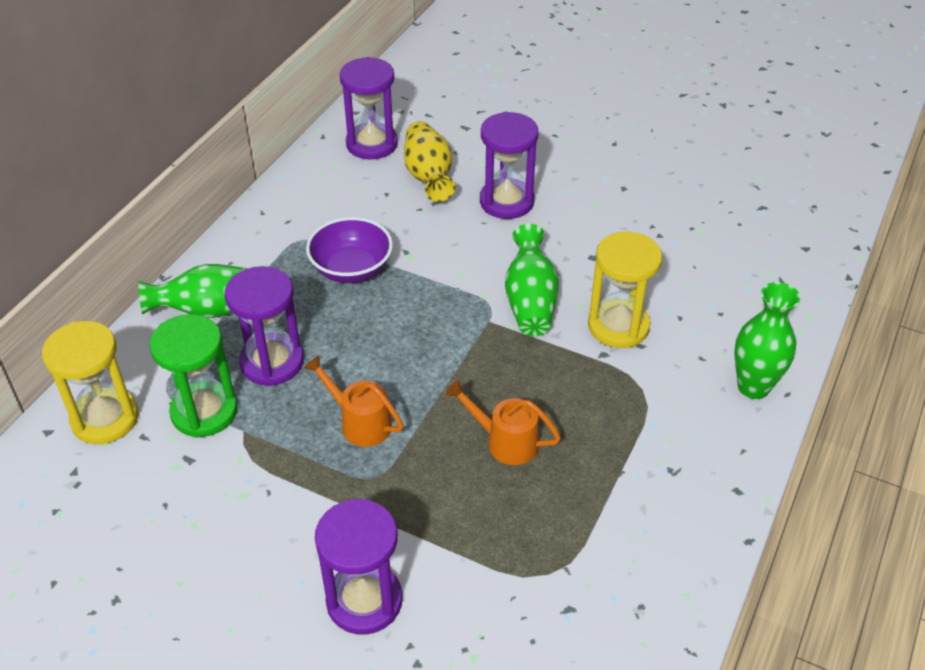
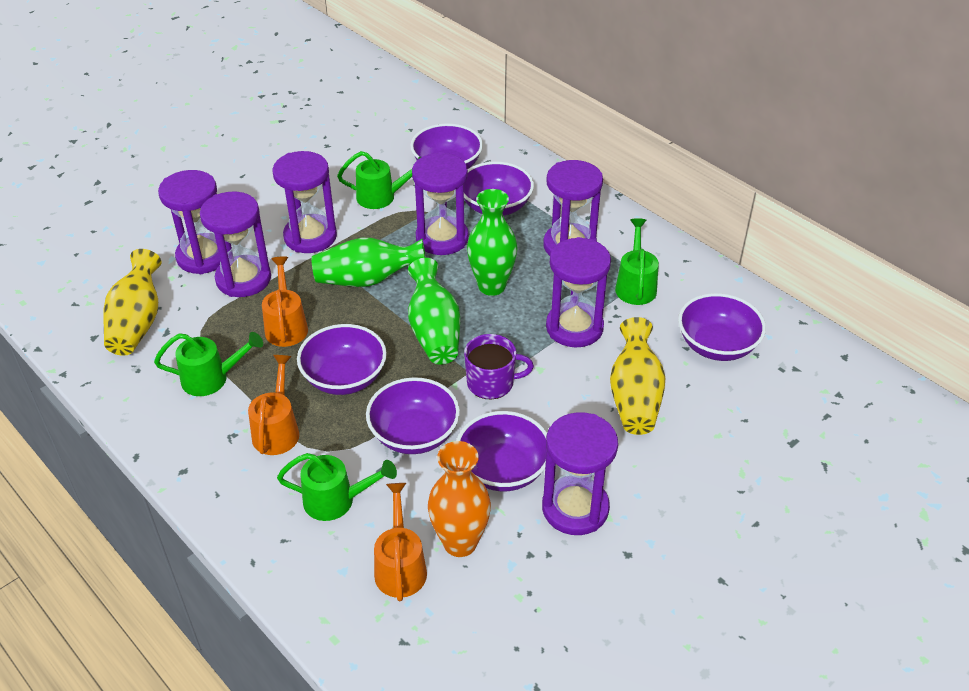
green hourglass: [149,314,238,438] = 1 -> none = 0
green watering can: none = 0 -> [154,332,263,396] [277,453,397,521] [337,151,421,209] [615,218,659,305] = 4
orange vase: none = 0 -> [428,441,491,557] = 1
orange watering can: [304,355,404,447] [445,380,561,465] = 2 -> [248,355,299,455] [262,256,308,347] [374,483,427,601] = 3
purple bowl: [306,217,393,283] = 1 -> [297,324,387,395] [366,377,460,454] [410,123,483,169] [456,411,547,492] [464,161,534,216] [678,293,766,361] = 6
purple hourglass: [225,266,304,386] [315,498,402,634] [340,57,398,160] [480,112,539,219] = 4 -> [158,170,220,274] [200,192,271,297] [272,151,337,253] [412,152,469,255] [542,412,618,535] [543,160,603,256] [546,237,611,347] = 7
purple mug: none = 0 -> [464,334,534,399] = 1
yellow hourglass: [42,321,139,444] [588,232,662,348] = 2 -> none = 0
yellow vase: [404,121,455,202] = 1 -> [103,249,161,356] [610,317,665,435] = 2

